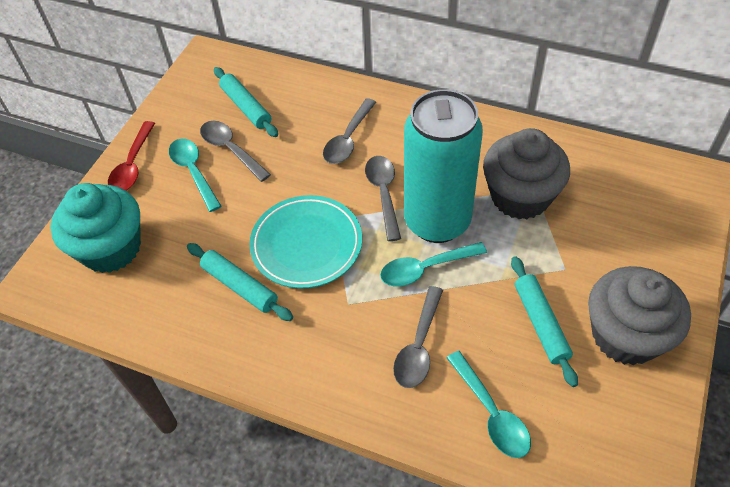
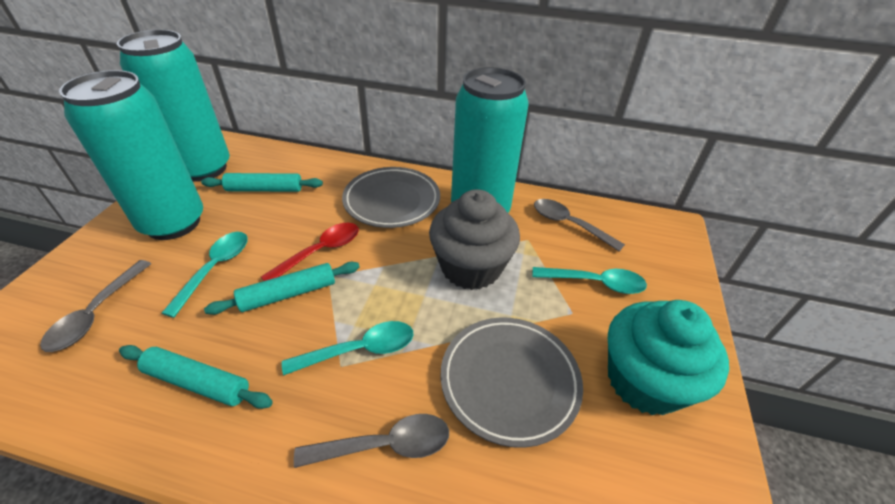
grey cupcake: [483,128,570,219] [588,266,691,365] = 2 -> [429,189,520,290] = 1
grey plate: none = 0 -> [342,167,440,228] [441,317,583,448] = 2
grey spoon: [200,121,271,182] [323,98,376,164] [365,156,401,241] [393,286,443,388] = 4 -> [40,260,151,352] [294,414,449,468] [534,199,625,252] = 3
turquoise can: [404,89,483,243] = 1 -> [59,70,203,240] [117,30,230,182] [451,67,529,213] = 3
turquoise plate: [249,195,362,289] = 1 -> none = 0

